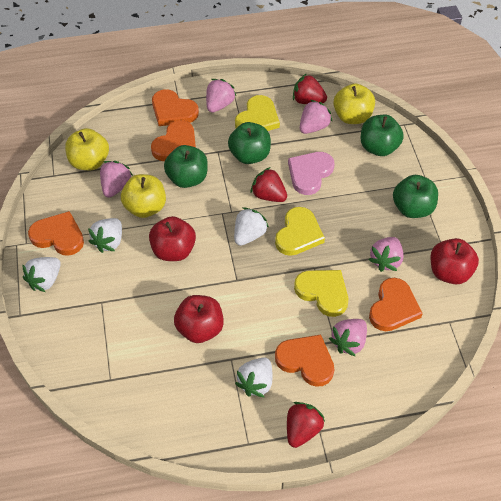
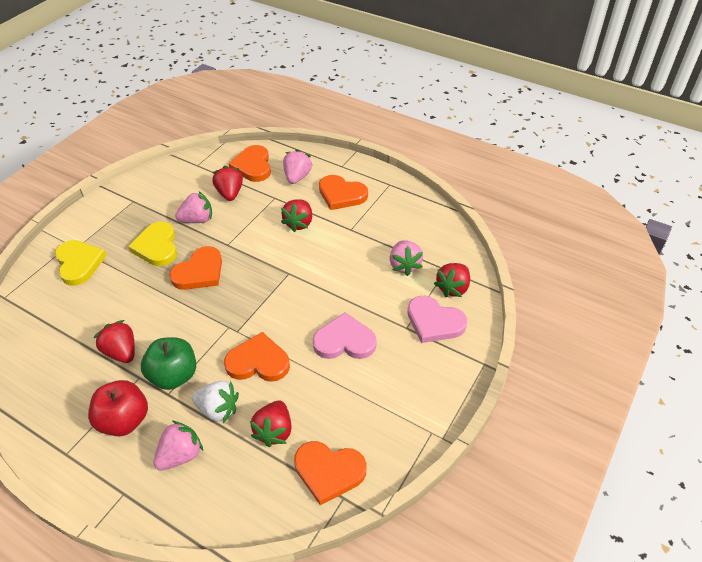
green apple: [164,145,208,188] [228,122,271,164] [361,115,404,156] [393,175,438,218] = 4 -> [141,337,196,390] = 1
pink heart: [288,152,335,195] = 1 -> [313,312,377,359] [407,296,467,343] = 2
pink strawberry: [100,161,132,198] [206,79,236,113] [300,100,332,134] [329,319,367,356] [368,237,404,272] = 5 -> [154,421,203,470] [175,191,212,223] [283,149,312,184] [390,240,423,276] = 4
red apple: [149,216,196,261] [174,295,224,343] [430,238,479,284] = 3 -> [88,380,148,436] = 1
red strawberry: [250,167,287,202] [287,402,325,448] [293,73,327,104] = 3 -> [94,320,135,363] [212,166,243,201] [250,400,292,447] [281,199,312,232] [434,263,470,297] = 5
white strawberry: [22,257,61,292] [88,218,122,253] [234,207,269,246] [235,357,272,398] = 4 -> [192,381,239,423] = 1
yellow apple: [65,128,109,170] [121,174,166,218] [333,83,375,124] = 3 -> none = 0
yellow heart: [235,95,280,131] [275,207,325,256] [294,270,348,317] = 3 -> [55,240,107,286] [128,222,177,266] = 2

